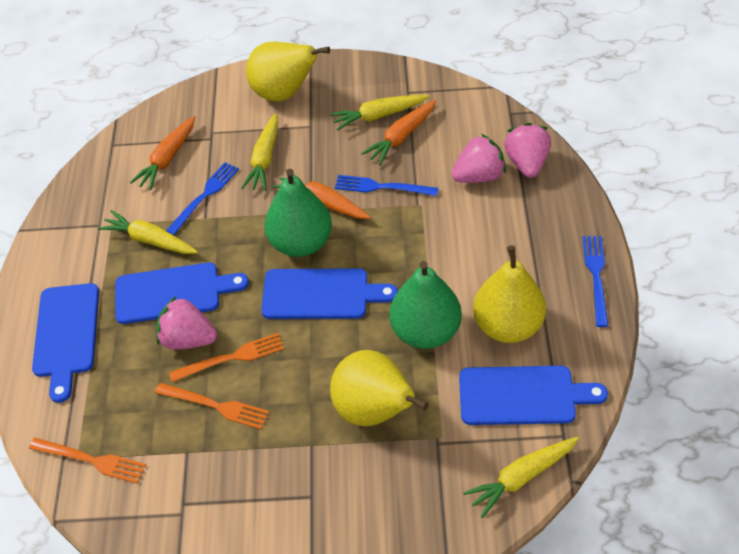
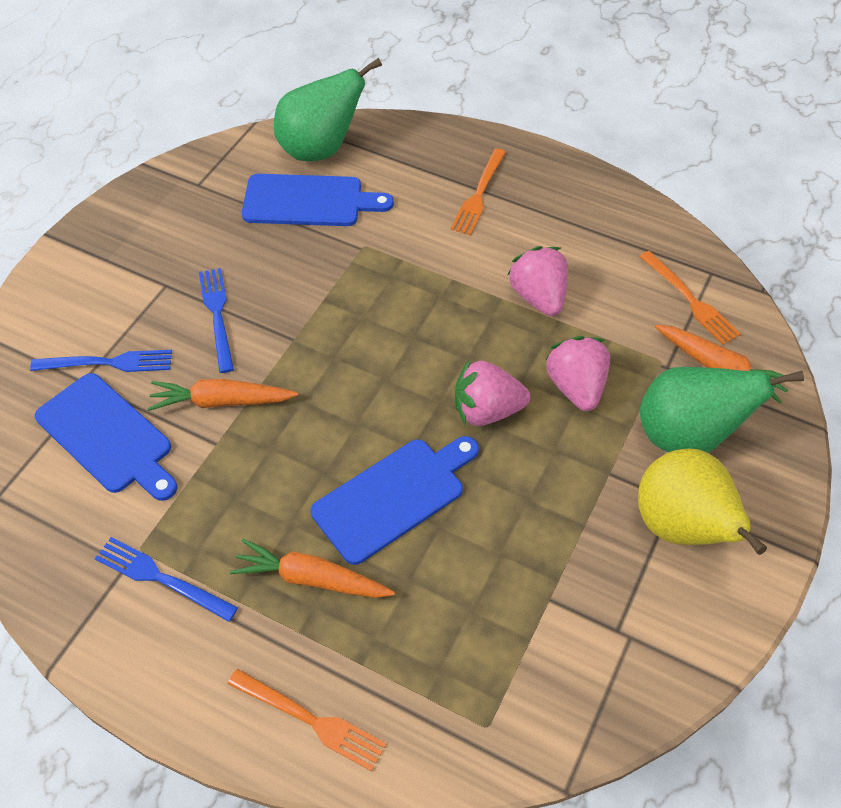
blue cutting board: [32,283,99,403] [115,262,249,324] [261,268,398,319] [459,366,608,425] = 4 -> [35,373,177,501] [242,174,394,226] [311,436,479,565] = 3
yellow carrot: [97,210,198,254] [241,113,278,191] [330,95,430,131] [463,437,579,518] = 4 -> none = 0
yellow pear: [246,42,330,101] [330,350,429,426] [473,245,546,343] = 3 -> [638,448,767,555] = 1

